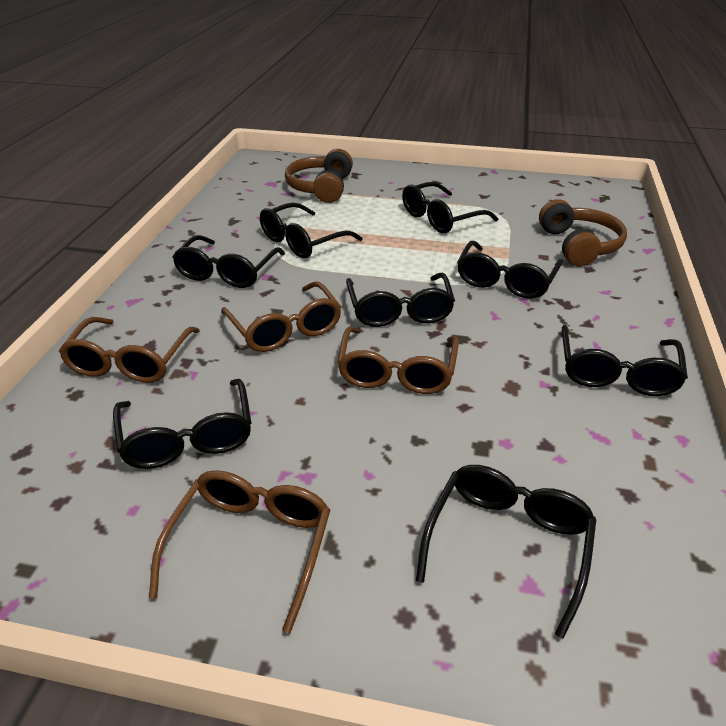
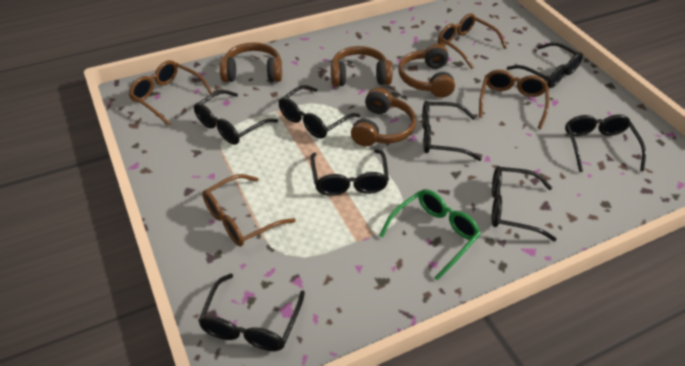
brown headphones: [285,149,353,203] [539,199,627,266] = 2 -> [220,42,282,82] [331,46,393,87] [351,88,416,146] [398,44,455,98] = 4
green glasses: none = 0 -> [379,189,481,281] = 1

